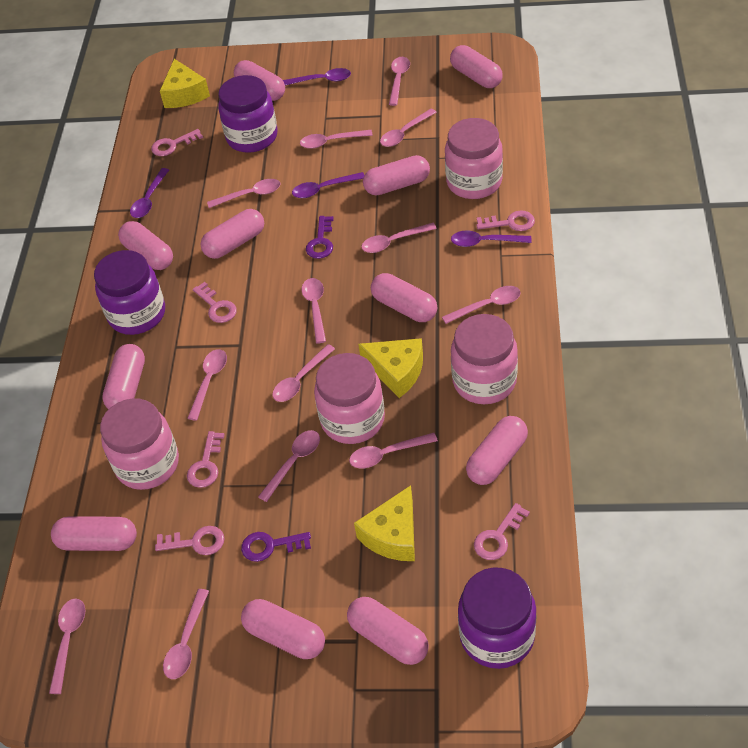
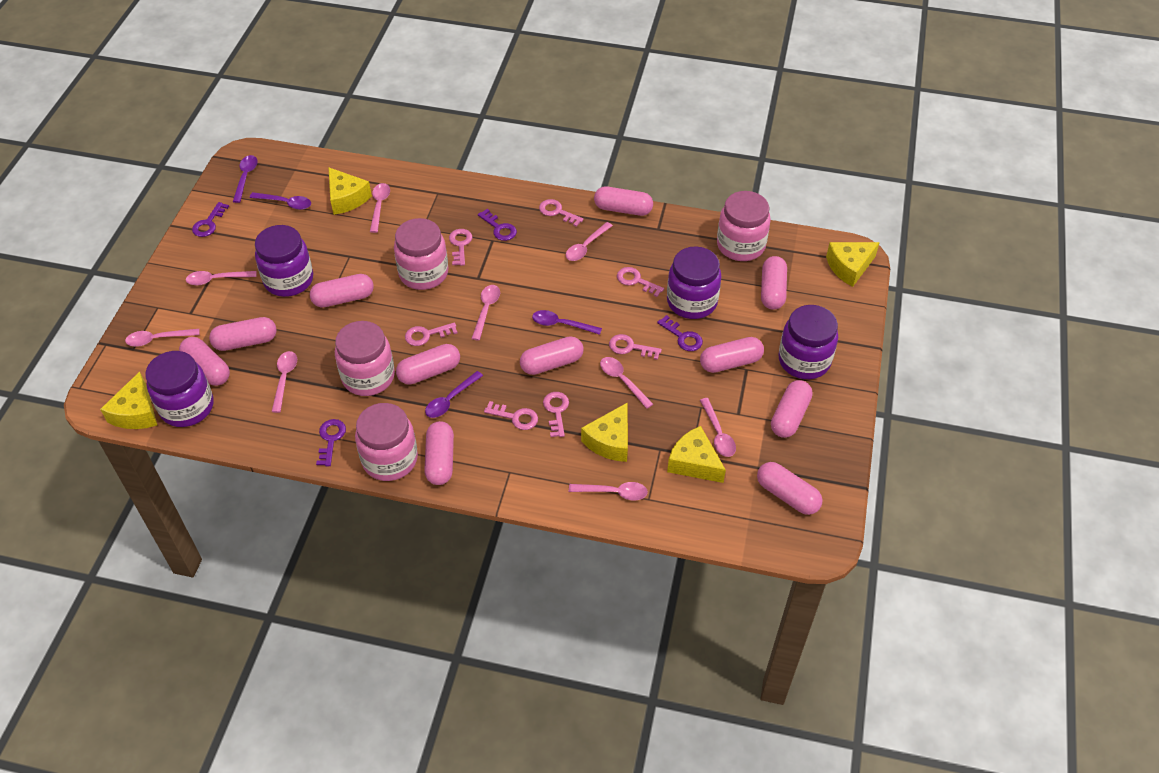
pink key: [151,129,203,156] [155,526,225,555] [187,431,225,488] [193,282,237,323] [474,503,530,560] [477,210,535,231] = 6 -> [405,322,458,346] [449,229,472,266] [484,401,538,430] [539,199,584,227] [543,392,569,437] [609,334,662,360] [617,267,664,297] = 7
pink spoon: [49,599,85,694] [163,589,209,679] [187,349,227,421] [207,179,280,208] [258,430,320,502] [272,344,335,402] [300,130,373,149] [302,278,326,343] [349,433,438,468] [361,223,437,253] [380,109,437,147] [389,57,410,106] [442,286,521,324] = 13 -> [125,329,200,347] [186,271,256,285] [272,351,297,413] [370,183,390,233] [471,285,500,341] [566,222,613,261] [569,482,648,500] [600,357,653,409] [700,398,736,457] = 9
purple jar: [94,250,165,335] [218,75,277,153] [458,568,537,669] = 3 -> [145,351,213,427] [255,225,313,297] [667,246,722,319] [778,305,838,379] = 4
purple key: [241,532,311,562] [306,216,334,259] = 2 -> [192,202,229,237] [316,419,346,466] [478,209,517,241] [657,315,703,351] = 4
yellow cheese: [160,59,210,108] [354,485,415,561] [358,338,423,398] = 3 -> [100,372,157,429] [328,167,372,215] [581,403,628,462] [667,426,726,483] [826,242,880,287] = 5

